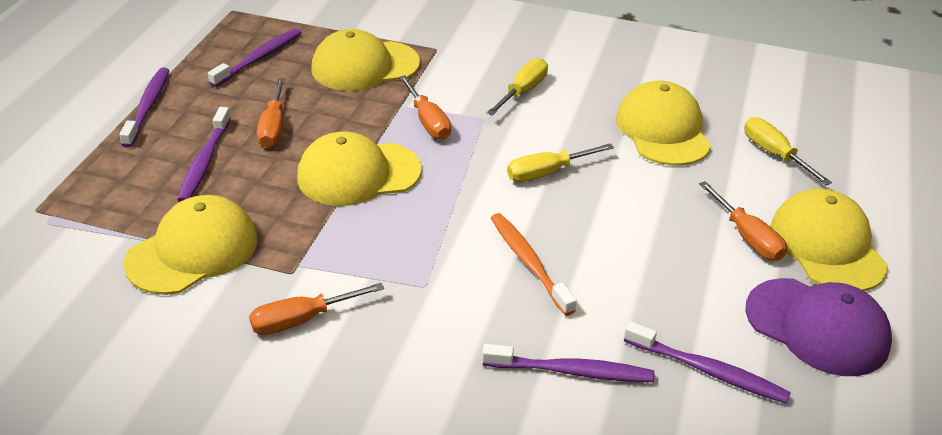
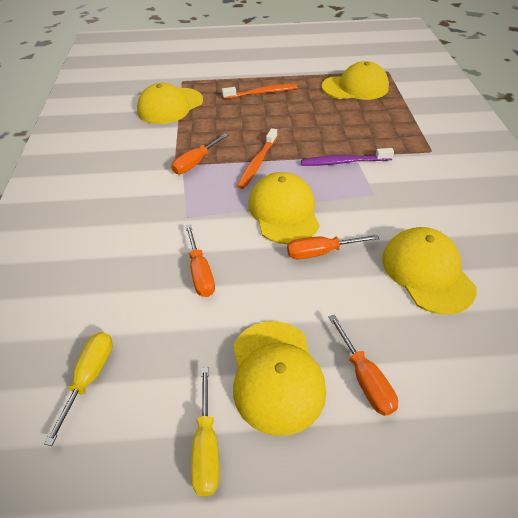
orange toothbrush: [491,213,577,316] = 1 -> [222,84,297,99] [237,128,277,189] = 2
purple cap: [745,278,892,376] = 1 -> none = 0
purple toothbrush: [119,68,170,148] [177,107,231,202] [208,29,301,87] [482,344,654,382] [624,321,791,404] = 5 -> [301,148,394,166] = 1
yellow screwdriver: [487,58,548,116] [507,143,614,182] [744,117,832,185] = 3 -> [44,332,113,446] [191,367,219,496] = 2

